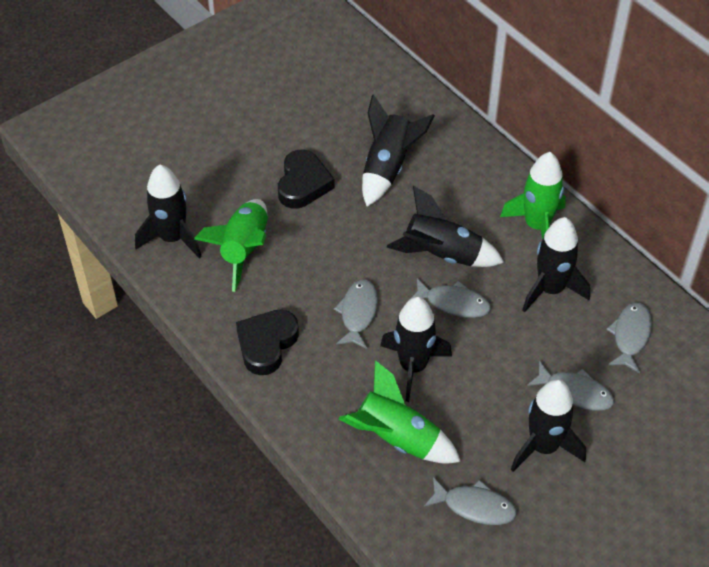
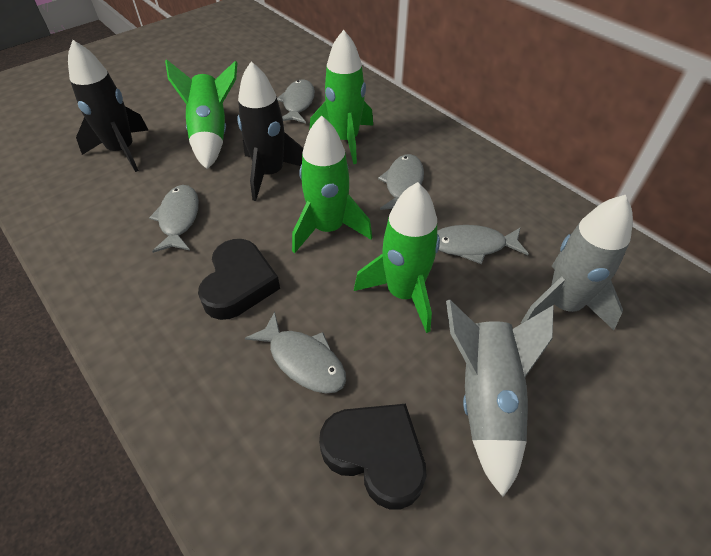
black rocket: [135,165,202,259] [362,94,435,207] [380,297,452,402] [387,186,504,267] [511,379,586,472] [523,217,590,312] = 6 -> [68,40,148,172] [237,61,304,201] = 2
green rocket: [194,199,268,292] [339,360,461,464] [500,152,566,240] = 3 -> [165,59,237,169] [292,115,372,253] [309,30,373,164] [354,182,440,333] = 4
grey rocket: none = 0 -> [446,300,554,497] [521,195,633,330] = 2

